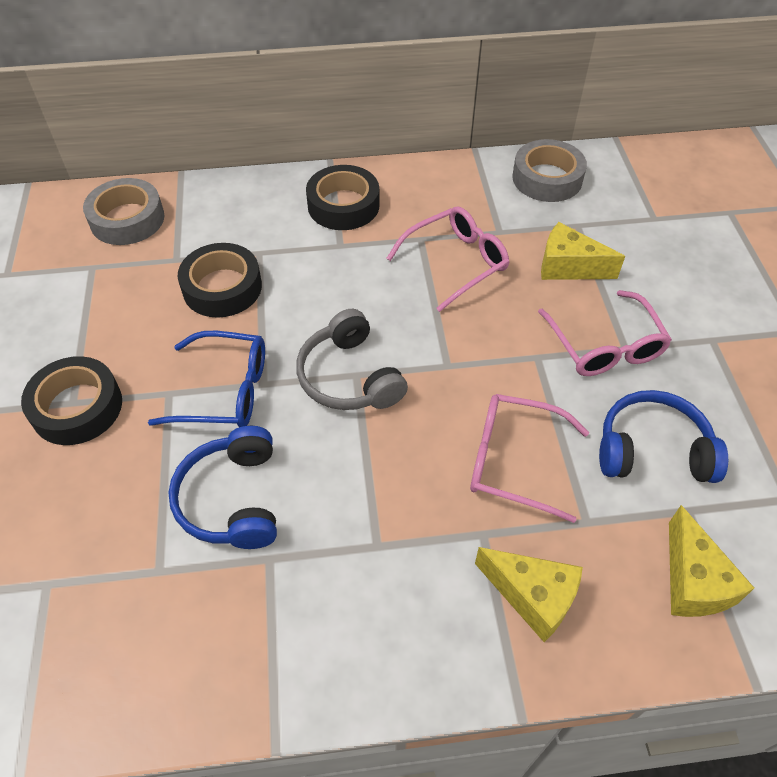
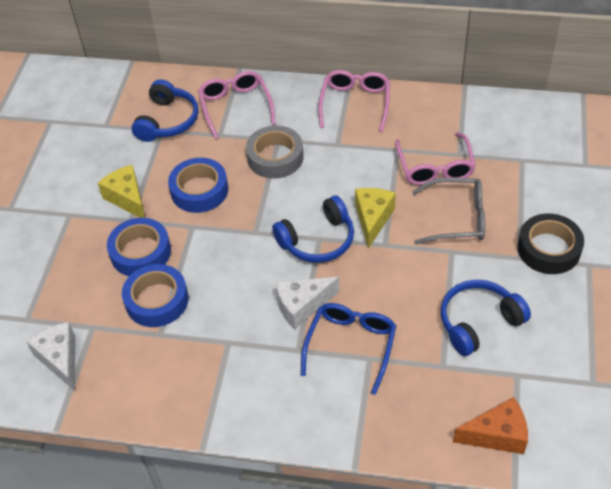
black tape: [21,356,122,445] [178,243,262,318] [306,165,380,230] = 3 -> [517,214,584,274] = 1
blue headphones: [168,426,277,549] [599,390,728,483] = 2 -> [132,80,198,142] [272,195,354,263] [441,280,531,356] = 3
blue tape: none = 0 -> [107,218,171,276] [122,264,189,327] [168,158,228,213] = 3
grey glasses: none = 0 -> [412,178,485,244] = 1
grey headphones: [296,309,408,410] = 1 -> none = 0
grey tape: [83,178,164,245] [512,139,587,202] = 2 -> [246,126,304,179] = 1
orange cheese: none = 0 -> [453,397,528,454] = 1
white cheese: none = 0 -> [26,322,75,391] [276,277,339,329] = 2
yellow cheese: [475,547,583,642] [541,222,625,280] [669,505,754,617] = 3 -> [98,165,145,218] [355,188,396,249] = 2

